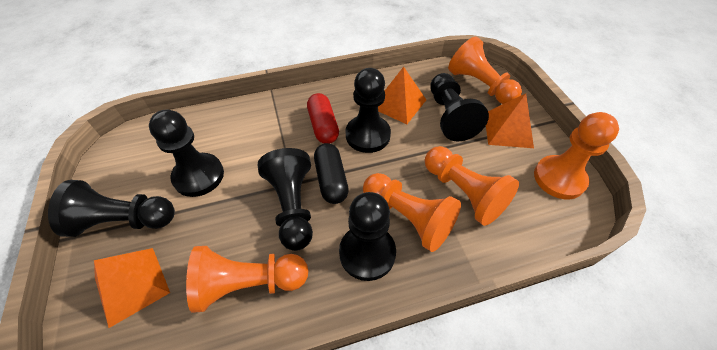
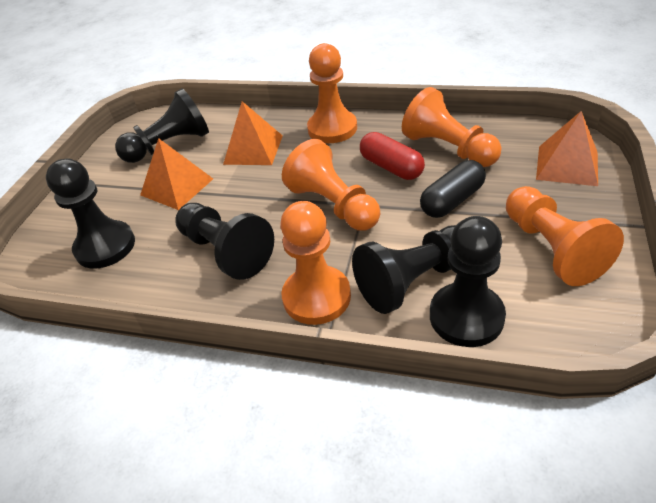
black pawn: [48,180,175,237] [149,110,224,197] [258,148,313,251] [339,192,396,281] [346,68,391,153] [430,73,489,141] = 6 -> [46,159,135,269] [115,88,209,163] [175,203,274,280] [352,225,456,314] [430,216,506,347] = 5

